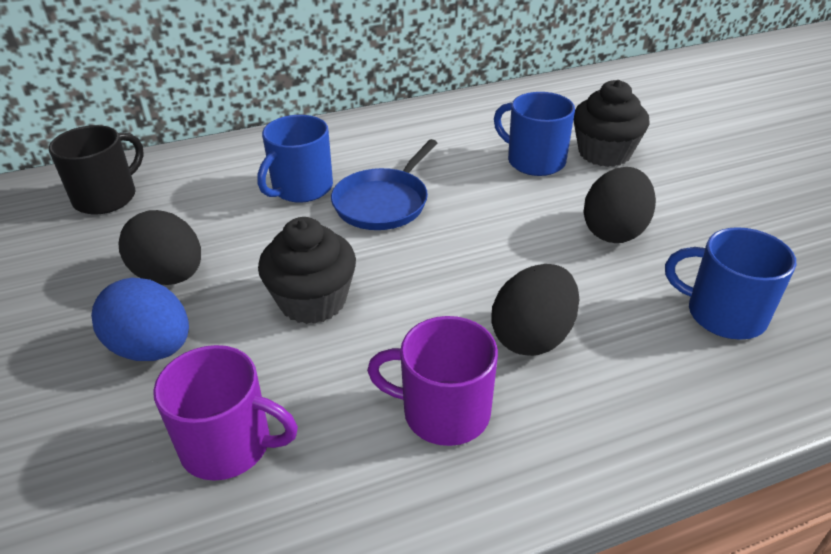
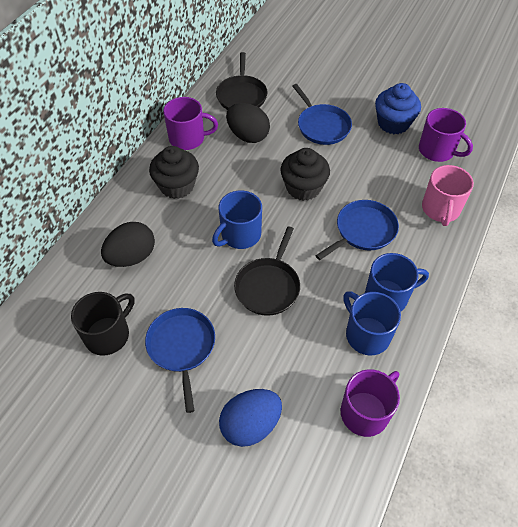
black egg: [119,210,201,285] [491,264,579,356] [583,167,656,243] = 3 -> [101,222,155,267] [226,103,270,143] = 2
black pan: none = 0 -> [216,52,268,110] [234,226,300,316] = 2
blue cupcake: none = 0 -> [375,83,421,134] = 1
blue pan: [331,139,437,230] = 1 -> [145,308,215,413] [293,84,352,145] [315,200,399,260] = 3
pink mug: none = 0 -> [422,165,474,226] = 1
purple mug: [153,345,298,481] [367,316,498,446] = 2 -> [163,97,218,150] [341,369,400,437] [419,108,473,162] = 3

